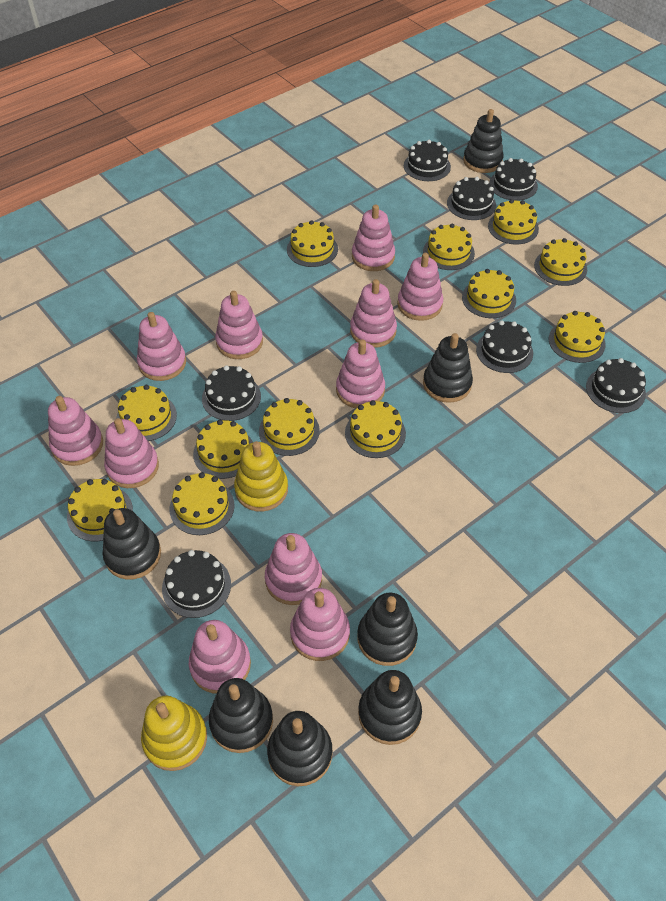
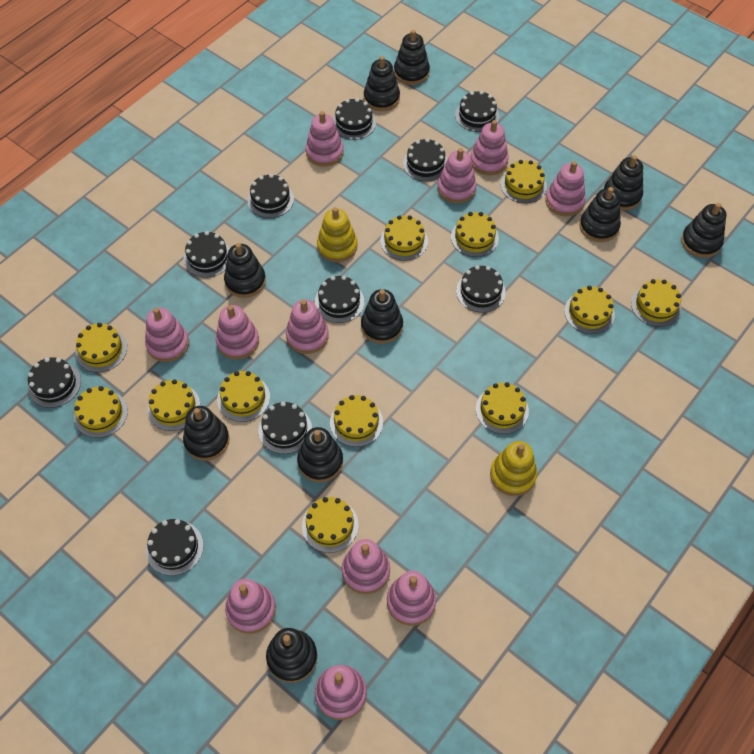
black cake: [162,550,231,618] [202,365,261,421] [404,140,451,181] [447,177,496,220] [476,320,533,373] [489,158,538,201] [586,358,646,413] = 7 -> [28,357,81,408] [146,519,204,576] [183,231,230,278] [247,174,294,218] [258,402,312,454] [315,276,364,323] [333,98,376,140] [403,138,448,181] [455,91,499,132] [456,265,506,313] = 10
black stacking toy: [103,508,161,580] [209,678,273,753] [267,711,333,786] [357,593,418,666] [358,670,422,745] [423,333,473,403] [463,109,504,173] = 7 -> [183,406,230,461] [224,243,266,298] [266,628,317,683] [297,427,343,482] [361,289,403,344] [364,56,400,111] [394,30,430,85] [579,187,621,242] [604,155,643,211] [681,203,726,258] = 10

